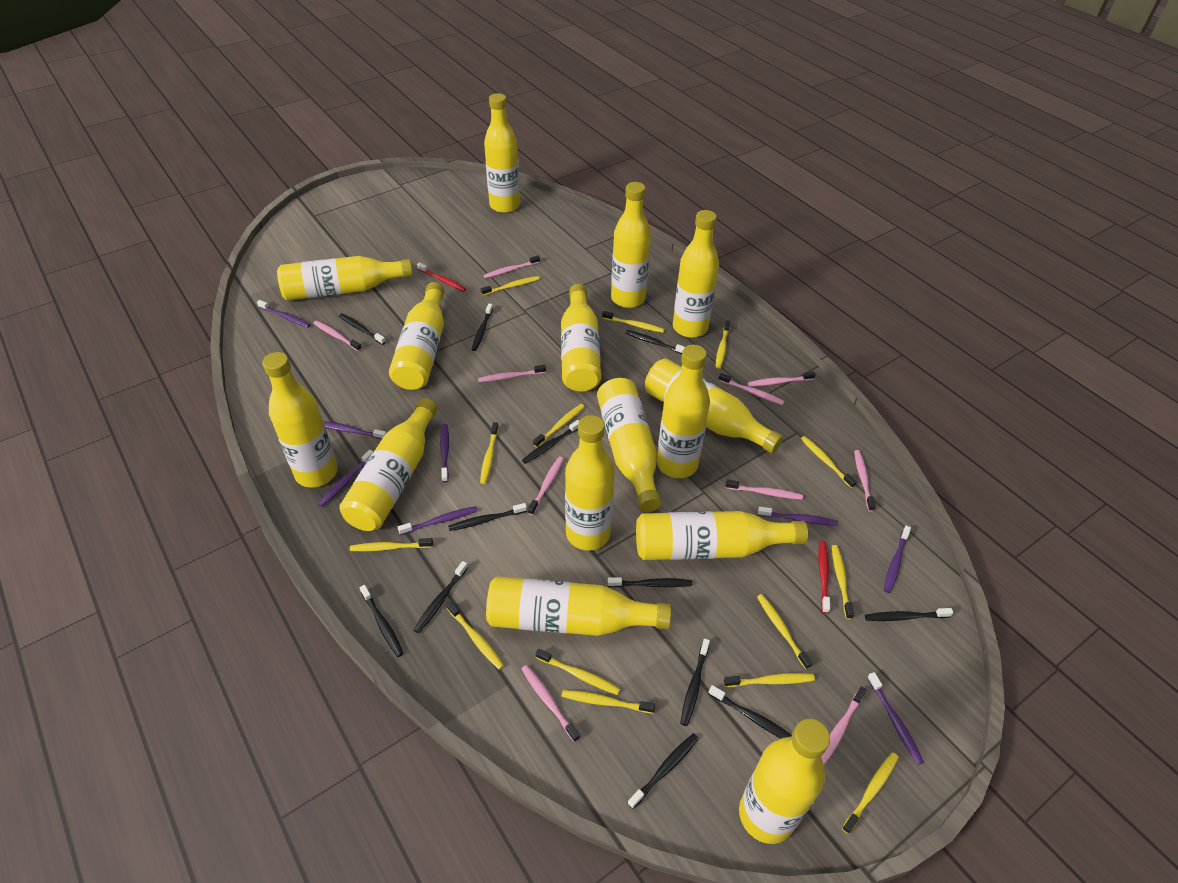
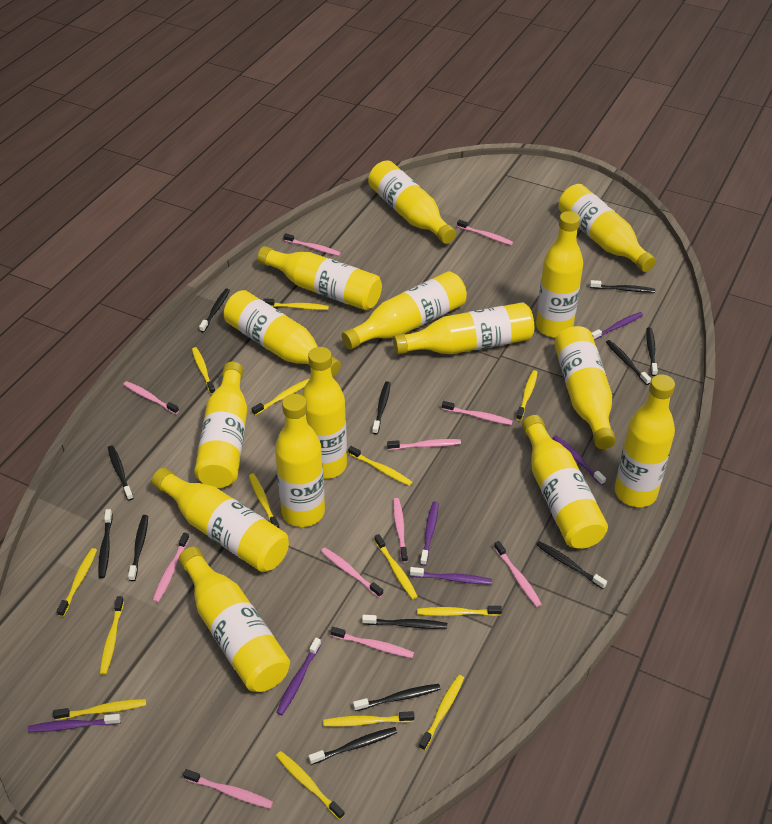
pink toothbrush: [313,321,362,351] [478,365,546,382] [483,256,540,278] [521,665,580,742] [528,457,564,515] [718,373,784,405] [725,480,803,500] [748,371,816,387] [821,686,867,765] [854,450,876,512] = 10 -> [123,381,179,414] [152,533,190,603] [183,769,273,809] [283,233,341,256] [321,548,383,598] [330,627,414,658] [387,439,461,450] [393,498,408,563] [442,401,513,425] [457,220,513,245] [494,541,542,607] = 11
purple toothbrush: [257,300,310,328] [318,450,373,507] [323,421,386,440] [398,506,477,535] [440,424,449,482] [758,507,838,526] [867,672,924,765] [884,526,911,593] = 8 -> [28,714,121,732] [276,638,321,715] [410,567,492,585] [420,501,439,566] [553,435,606,485] [592,312,643,340] = 6
red toothbrush: [417,262,466,292] [818,541,830,614] = 2 -> none = 0

